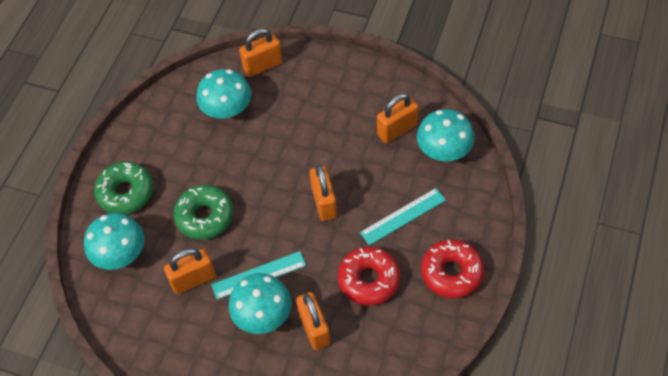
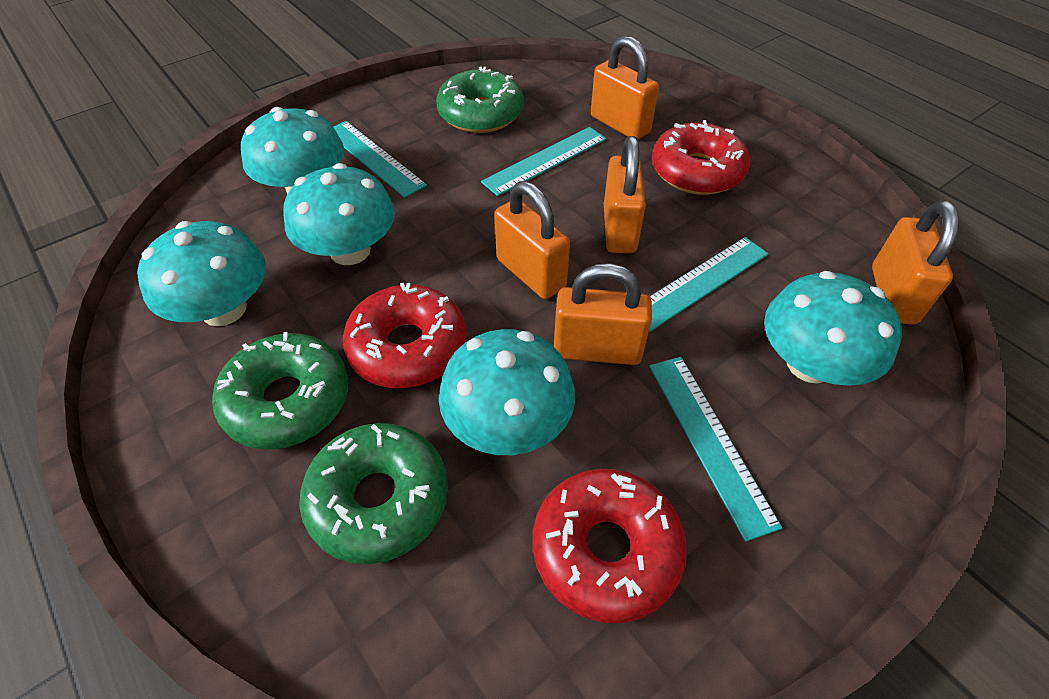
green donut: [94,162,153,214] [173,185,234,240] = 2 -> [212,332,349,450] [299,423,448,564] [436,67,524,133] = 3
red donut: [338,246,400,305] [421,239,484,298] = 2 -> [343,283,467,388] [533,469,687,623] [652,120,750,195] = 3
turquoise mushroom: [84,213,144,270] [196,69,251,118] [228,273,292,334] [417,109,475,161] = 4 -> [137,221,266,326] [241,107,344,194] [283,163,395,265] [439,329,575,455] [764,271,902,386] = 5
turquoise ruler: [211,251,306,300] [360,188,446,245] = 2 -> [333,121,427,198] [481,127,607,196] [649,237,769,332] [649,357,783,542] = 4

